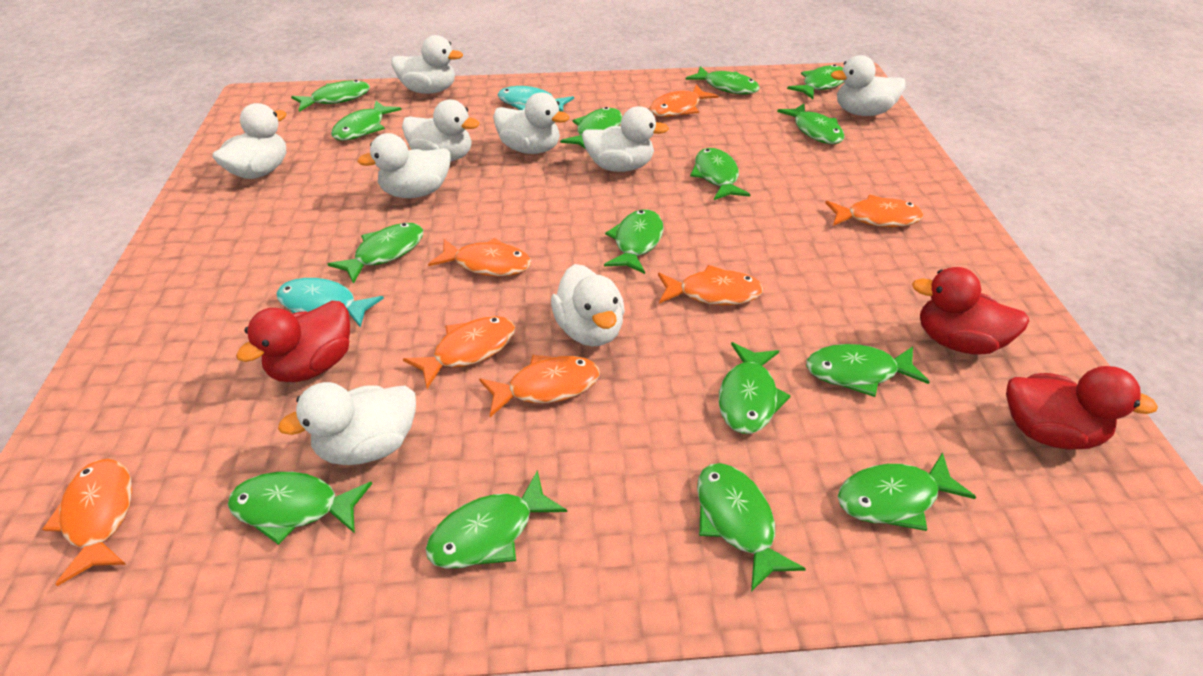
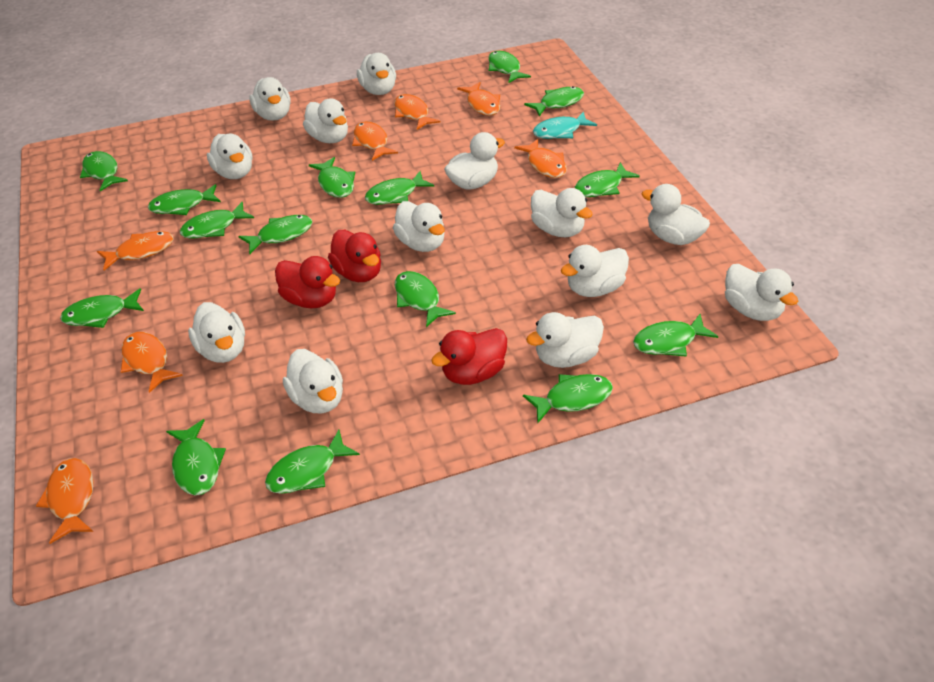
turquoise fish: [276,278,384,328] [498,86,574,112] = 2 -> [533,112,597,139] = 1
white duck: [213,103,287,179] [278,382,416,465] [357,133,451,198] [392,35,463,94] [402,100,479,162] [493,92,569,154] [551,264,625,346] [582,106,669,172] [831,55,905,116] = 9 -> [188,302,245,363] [207,134,253,179] [249,77,291,121] [283,349,343,413] [303,99,348,143] [357,53,396,95] [393,201,445,252] [444,132,505,190] [526,312,604,368] [531,188,593,237] [561,245,629,297] [641,184,710,245] [725,264,798,321] = 13

